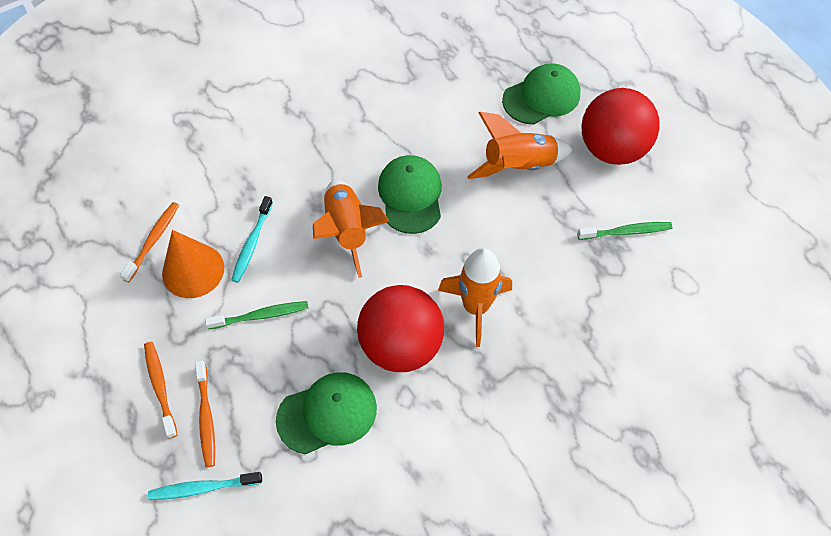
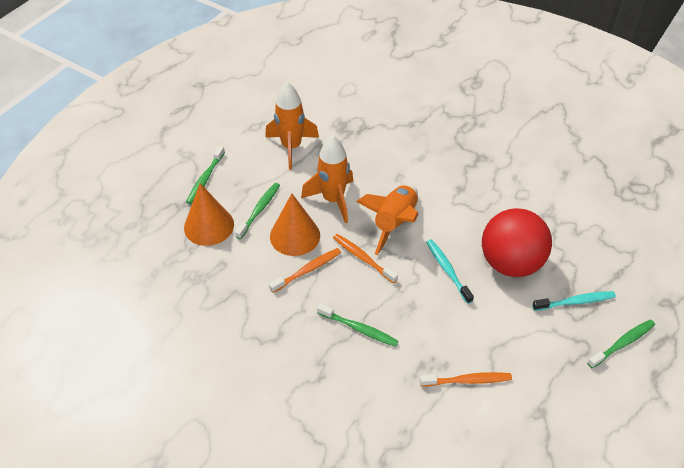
green cap: [276,372,377,454] [378,155,442,234] [502,63,581,124] = 3 -> none = 0
green toothbrush: [205,301,309,330] [577,222,673,240] = 2 -> [186,146,225,204] [235,183,280,239] [317,303,399,347] [587,319,655,368] = 4
orange cone: [162,230,224,298] = 1 -> [184,183,234,246] [270,194,320,256] = 2
red ball: [357,285,444,372] [581,88,660,165] = 2 -> [482,208,552,277] = 1

